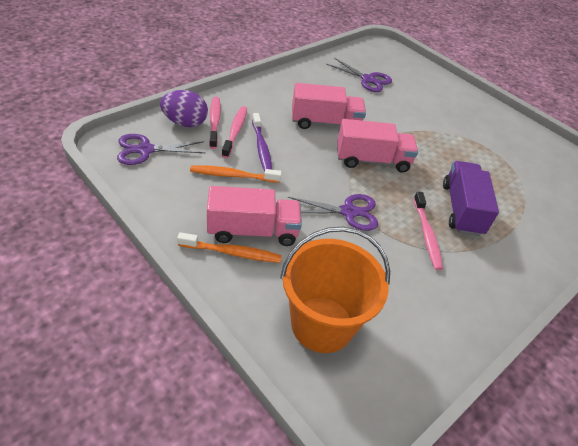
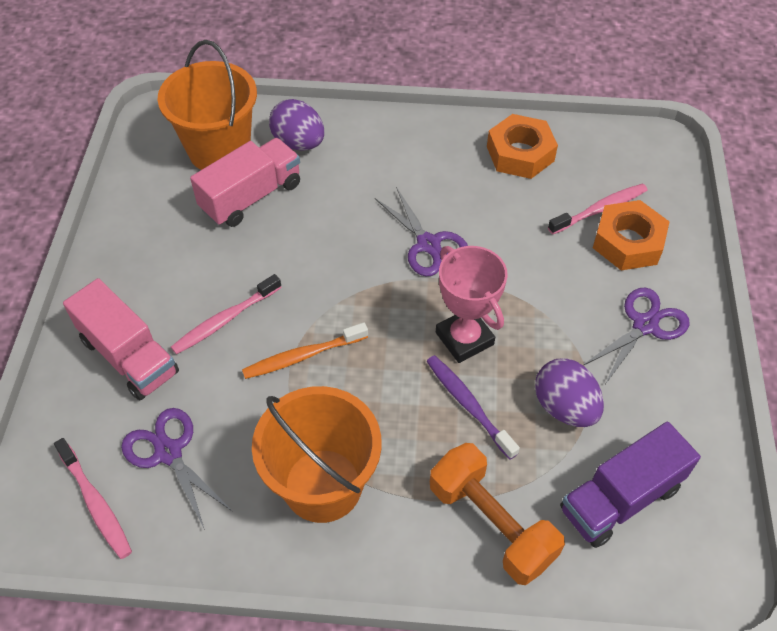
orange bucket: [280,227,390,353] = 1 -> [158,40,257,170] [252,386,382,523] = 2
orange dumbbell: none = 0 -> [430,443,565,585] = 1
orange nut: none = 0 -> [487,114,558,179] [593,200,670,271] = 2
orange toothbrush: [177,232,282,263] [190,165,282,183] = 2 -> [242,322,368,379] = 1
pink trophy: none = 0 -> [436,246,508,363] = 1
pink truck: [207,186,302,246] [292,83,366,129] [337,119,418,173] = 3 -> [63,278,179,400] [190,138,300,227] = 2
purple egg: [160,90,208,127] = 1 -> [269,99,324,151] [535,358,604,427] = 2

